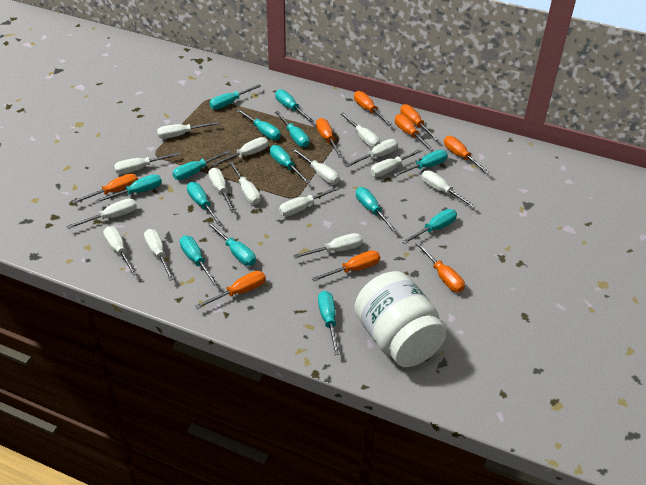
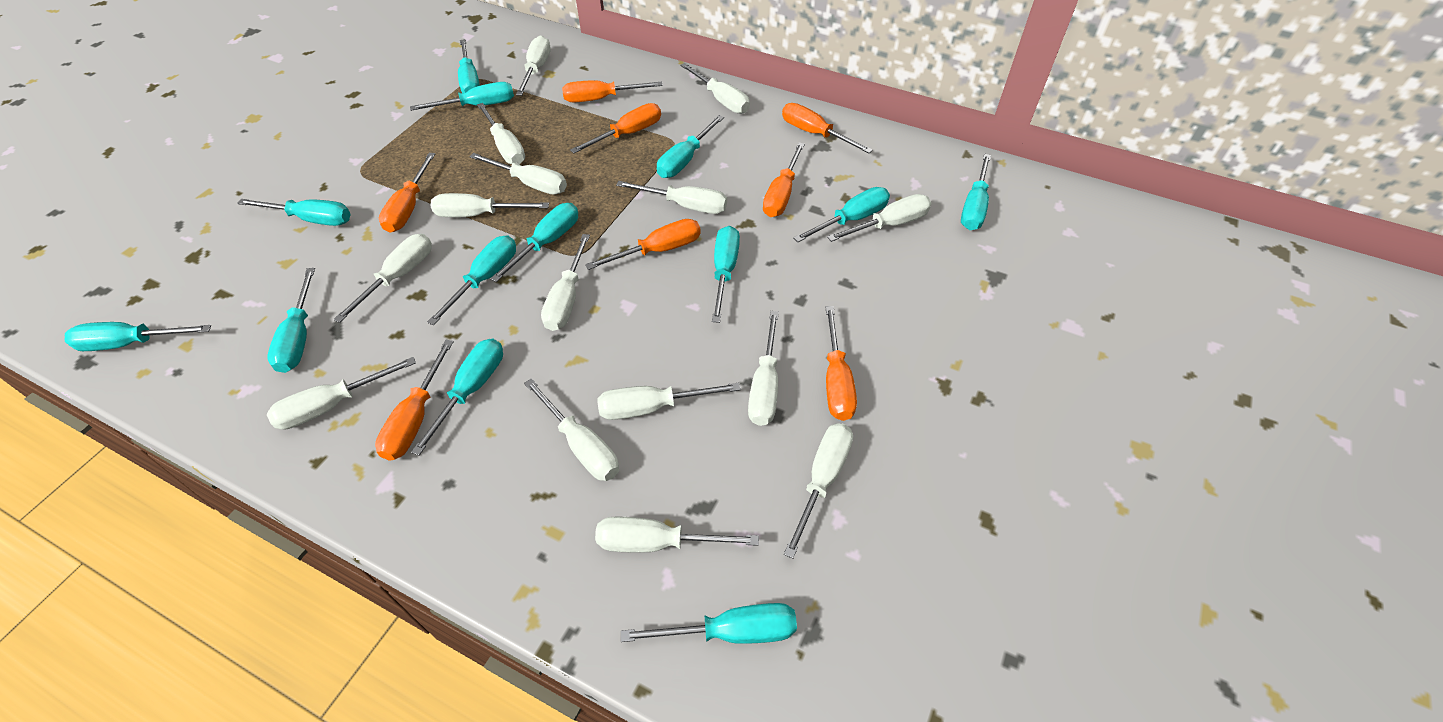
orange screwdriver: [72,173,138,204] [195,271,266,309] [312,250,380,281] [316,118,343,158] [354,91,392,125] [395,114,434,151] [400,104,439,141] [415,242,465,292] [444,136,490,174] = 9 -> [375,340,454,461] [379,153,435,232] [562,80,663,103] [570,103,661,153] [585,219,701,270] [763,142,805,217] [782,103,873,153] [825,306,857,421] = 8
turquoise screwdriver: [95,174,162,203] [173,150,231,180] [180,236,218,286] [187,182,223,226] [207,222,256,266] [209,84,261,110] [236,109,281,140] [270,145,310,184] [275,89,314,122] [275,111,309,147] [318,291,340,355] [356,187,397,232] [393,150,448,177] [402,209,457,244] = 14 -> [65,322,211,351] [237,199,350,226] [267,268,315,373] [410,82,514,111] [411,339,503,456] [427,235,516,325] [458,39,480,93] [490,203,578,282] [621,603,797,644] [657,115,724,178] [712,226,740,323] [793,187,890,242] [961,154,991,230] = 13
white jar: [354,271,446,367] = 1 -> none = 0

